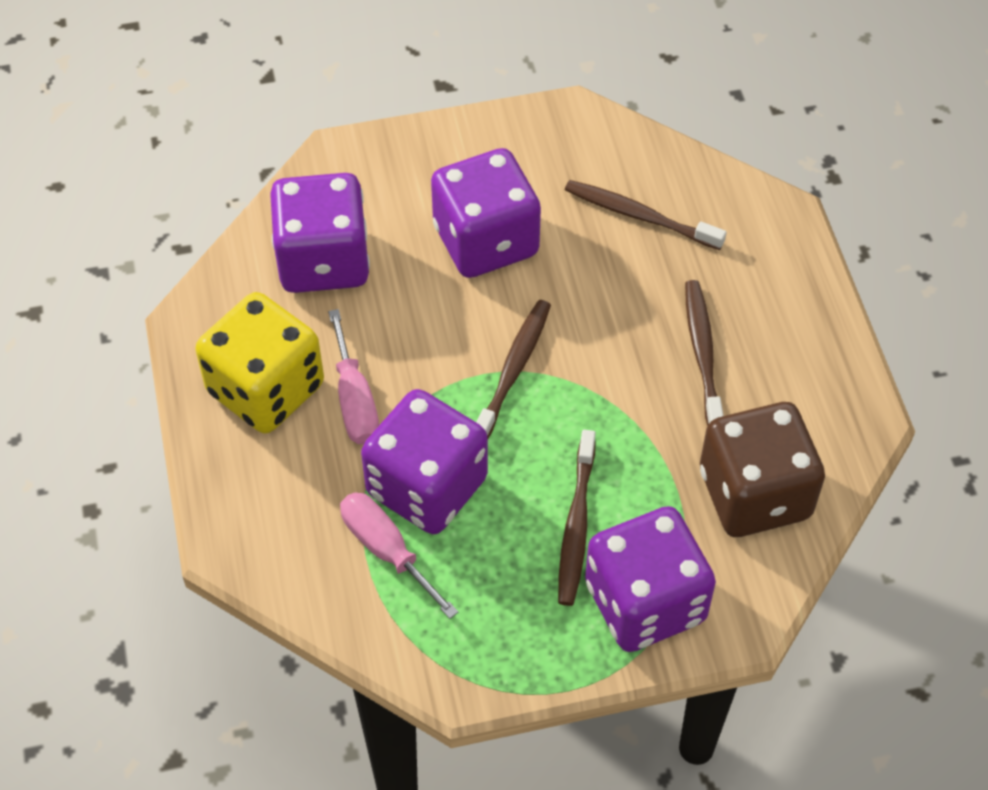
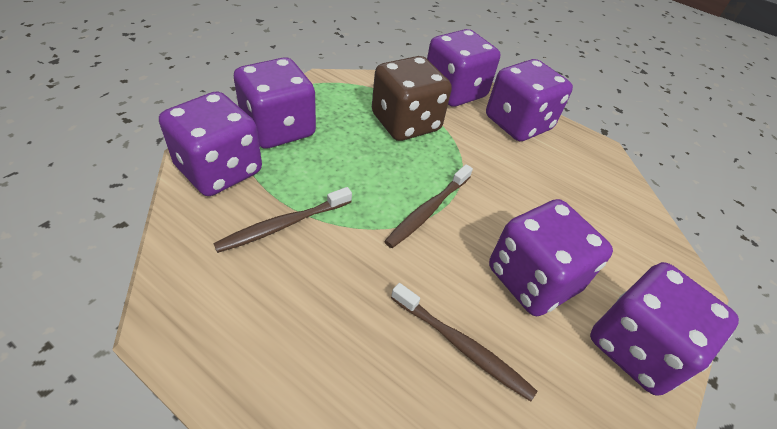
brown toothbrush: [476,300,551,439] [558,430,596,606] [565,180,726,250] [685,280,723,426] = 4 -> [213,187,352,253] [384,164,473,248] [391,283,537,401] = 3
pink screwdriver: [328,309,379,445] [340,492,458,619] = 2 -> none = 0
purple dice: [270,173,370,293] [361,389,488,534] [431,148,541,278] [585,506,716,652] = 4 -> [159,91,262,196] [234,57,316,149] [427,29,500,107] [486,59,573,141] [489,199,613,316] [590,262,739,396] = 6
yellow dice: [195,292,324,433] = 1 -> none = 0

